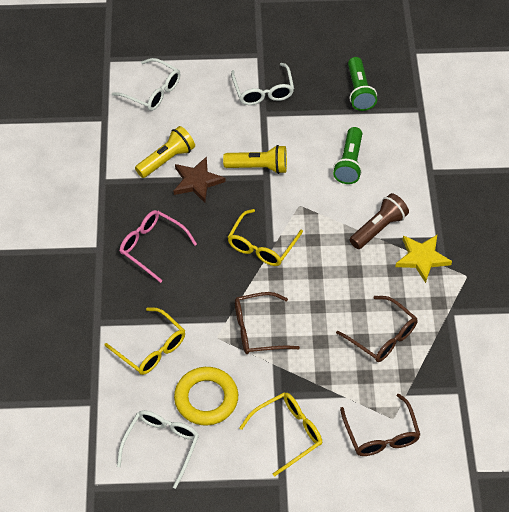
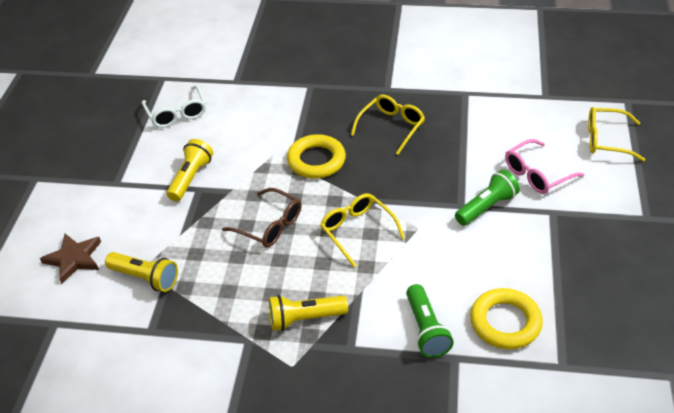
brown flashlight: [350,193,409,249] = 1 -> none = 0
brown glasses: [235,292,300,354] [336,296,418,362] [340,394,420,456] = 3 -> [222,188,302,248] = 1
white glasses: [112,58,180,111] [117,410,199,489] [231,63,294,105] = 3 -> [142,85,206,128] = 1
yellow flashlight: [135,126,195,178] [223,145,287,174] = 2 -> [105,252,178,292] [166,139,213,201] [269,295,348,331] = 3
yellow ring: [174,367,238,426] = 1 -> [287,134,346,178] [470,288,543,349] = 2
yellow star: [395,235,452,283] = 1 -> none = 0

